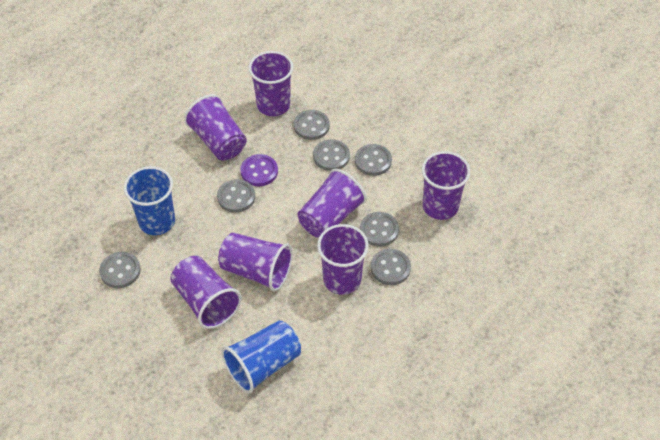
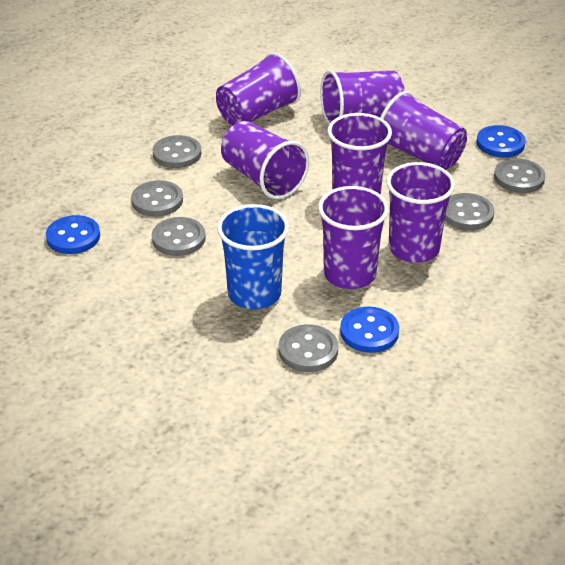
blue button: none = 0 -> [46,215,100,254] [340,307,399,353] [476,125,526,158] = 3
blue cup: [124,166,175,235] [221,320,301,393] = 2 -> [217,204,289,309] = 1
grey button: [99,252,141,288] [217,179,255,213] [294,110,330,140] [313,139,350,171] [355,144,392,176] [360,212,399,247] [371,249,411,285] = 7 -> [131,180,183,217] [152,217,206,256] [153,135,201,168] [279,324,338,372] [445,193,494,230] [494,158,545,193] = 6
purple button: [240,154,278,186] = 1 -> none = 0

